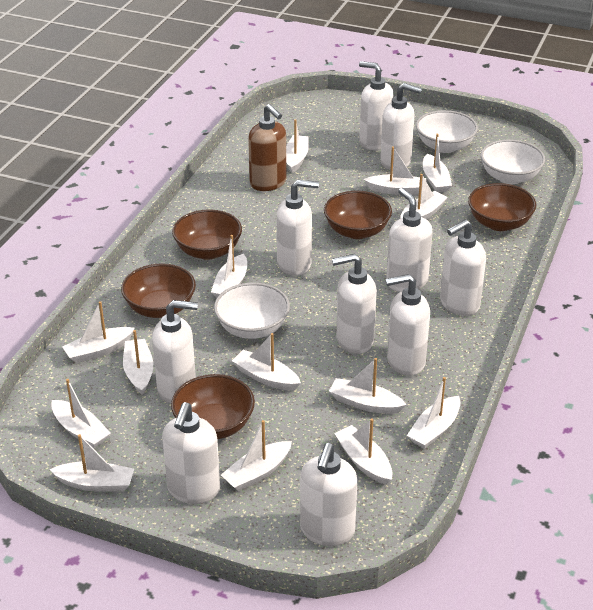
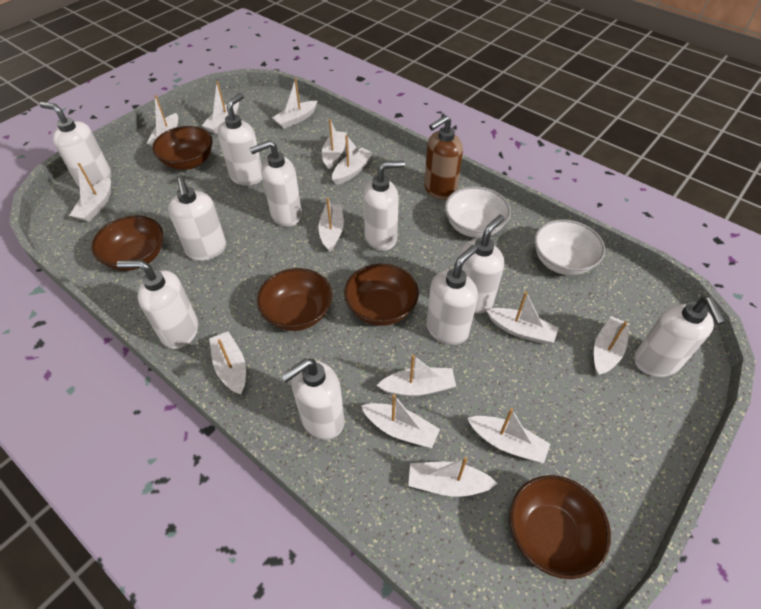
white bowl: [214,283,290,339] [416,110,478,153] [481,140,545,184] = 3 -> [445,186,511,238] [534,219,605,275] = 2

